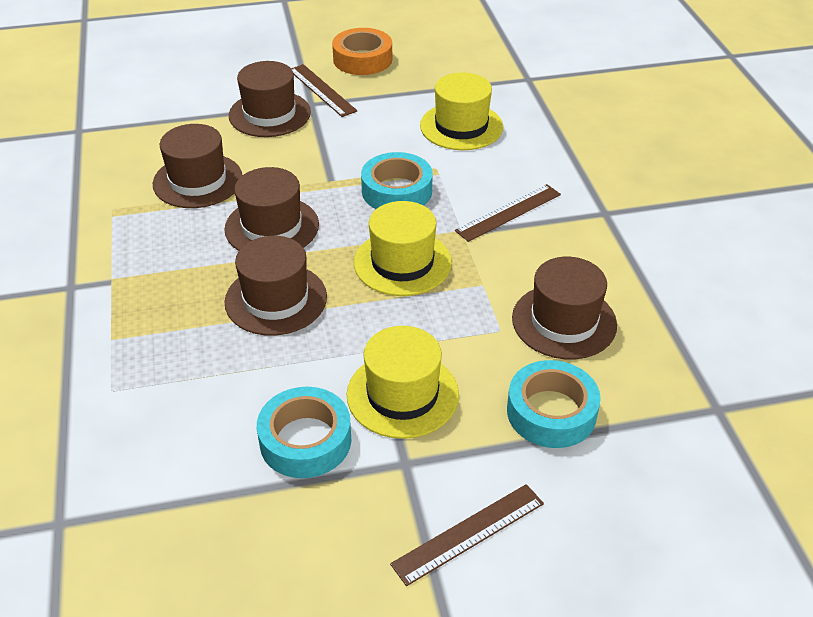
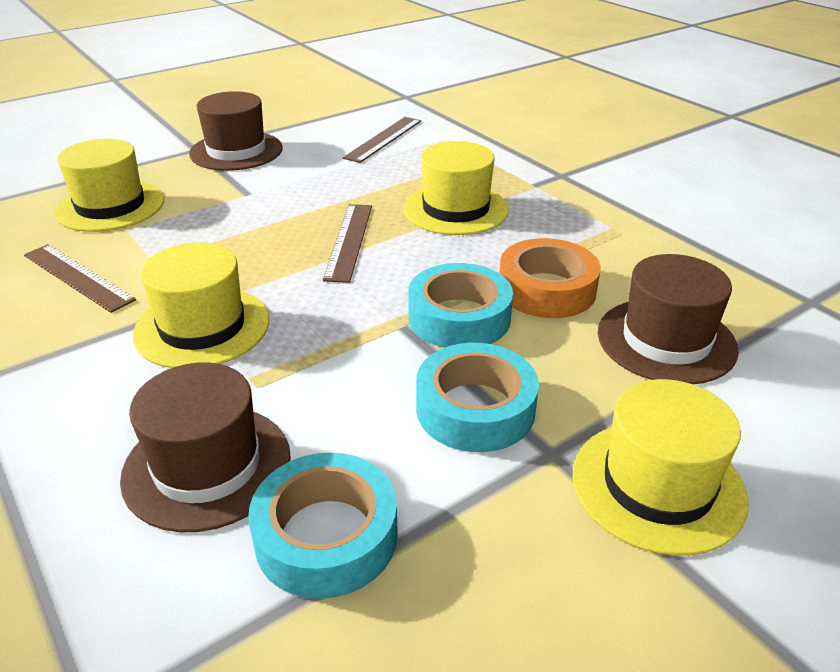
brown hat: [153,124,242,208] [224,167,319,251] [224,236,327,336] [229,61,311,137] [512,257,617,359] = 5 -> [120,362,291,532] [189,91,283,171] [597,254,739,384] = 3
yellow hat: [347,326,459,439] [354,201,452,296] [420,72,503,150] = 3 -> [54,139,164,232] [133,242,269,368] [404,141,509,235] [573,379,749,556] = 4

